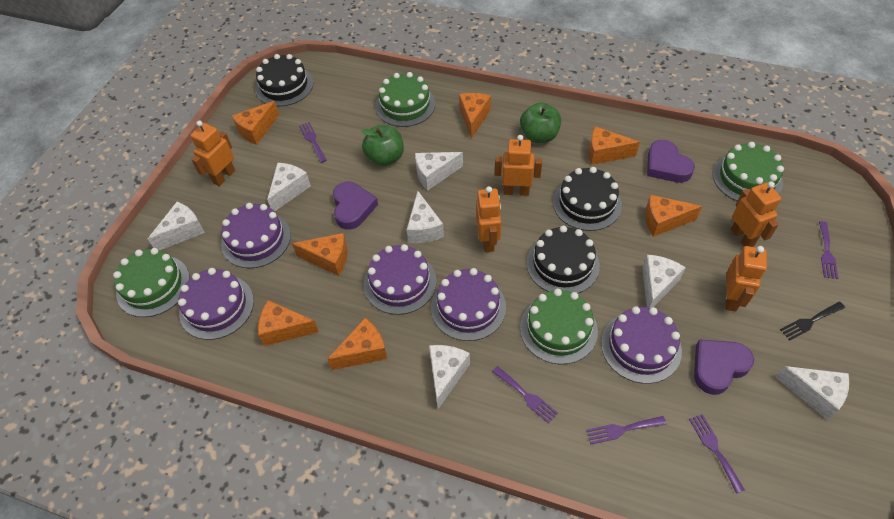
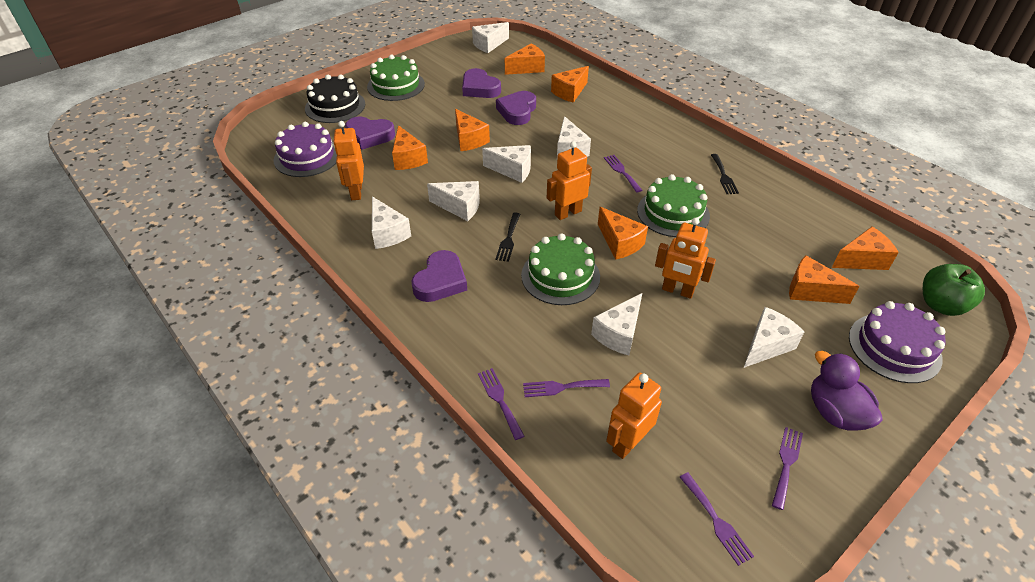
black cake: [255,54,313,106] [526,225,600,294] [553,167,622,231] = 3 -> [305,74,365,123] = 1
black fork: [780,302,845,340] = 1 -> [495,213,520,262] [711,154,739,194] = 2
green apple: [361,125,404,166] [520,102,561,143] = 2 -> [923,264,985,316] = 1
green cake: [113,248,190,317] [375,72,435,127] [520,289,598,364] [713,142,784,201] = 4 -> [367,55,425,101] [521,233,600,305] [637,174,710,237] = 3
orange robot: [190,121,235,186] [476,186,501,252] [495,135,542,196] [725,246,767,312] [731,181,781,247] = 5 -> [333,121,364,200] [547,141,592,220] [606,372,662,459] [655,218,716,299] = 4
purple cake: [178,268,254,340] [221,203,291,268] [364,244,437,315] [431,268,506,341] [601,306,682,384] = 5 -> [274,122,337,177] [849,301,946,383] = 2
purple duck: none = 0 -> [811,351,883,431] = 1
purple heart: [333,182,378,230] [647,140,695,183] [694,339,754,395] = 3 -> [345,117,395,150] [411,250,467,302] [462,68,501,98] [496,91,536,125] = 4

